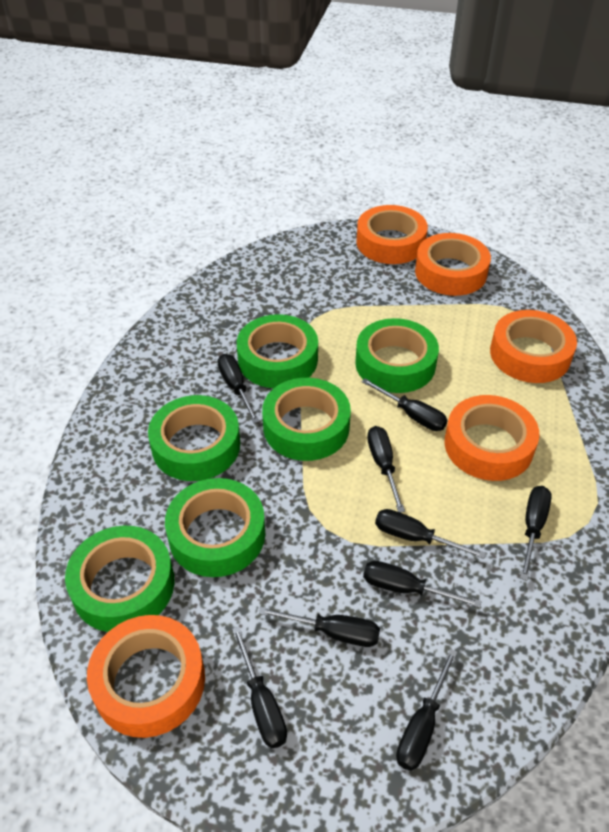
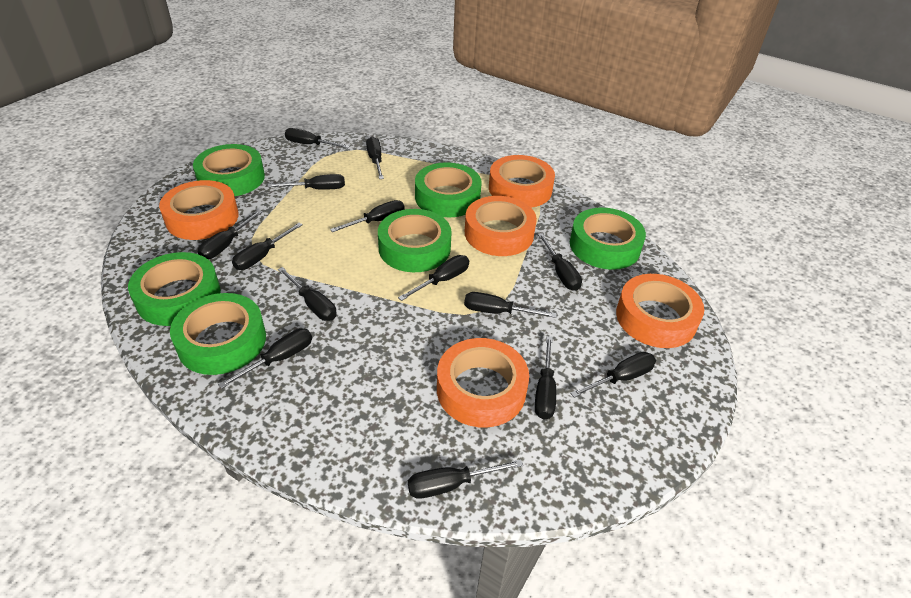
black screwdriver: [218,354,260,423] [232,626,287,748] [258,607,380,647] [361,378,448,431] [363,561,482,608] [367,426,405,512] [375,509,486,559] [396,649,458,771] [520,486,552,580] = 9 -> [198,210,263,259] [218,329,312,389] [232,223,303,270] [268,174,345,190] [278,267,337,321] [285,128,350,148] [330,200,405,232] [366,137,384,179] [398,255,469,301] [408,459,523,499] [464,292,557,318] [535,336,556,420] [538,233,582,291] [570,352,656,398] = 14

